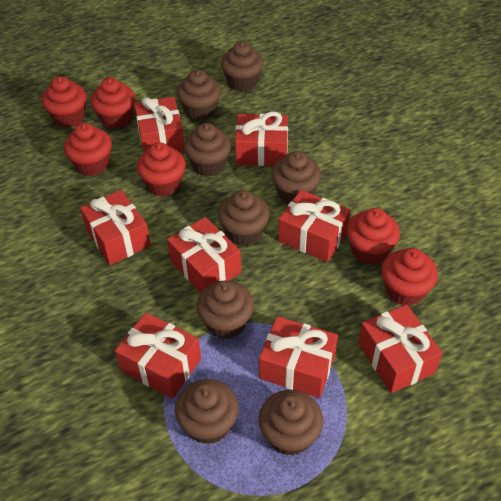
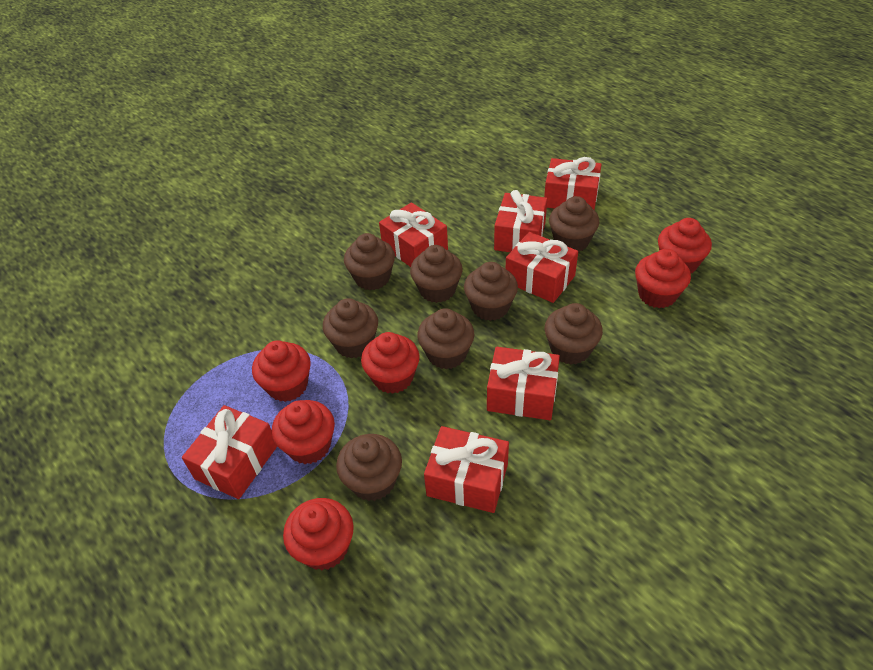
red gift: [80,190,151,265] [115,312,201,399] [134,97,184,153] [167,217,241,293] [235,112,288,166] [259,316,338,398] [278,190,351,262] [358,304,443,393] = 8 -> [182,405,277,499] [379,202,448,267] [424,426,509,513] [487,347,560,420] [494,190,547,252] [506,232,578,303] [544,157,602,210] = 7

